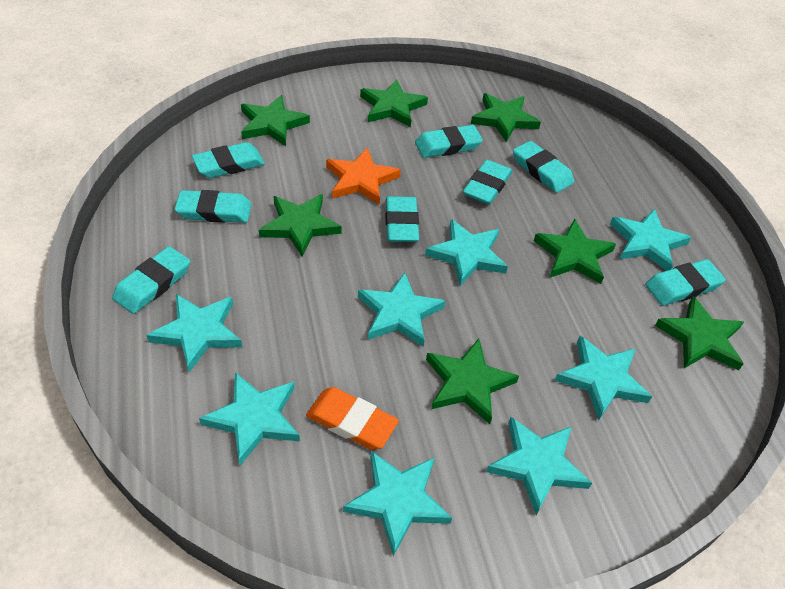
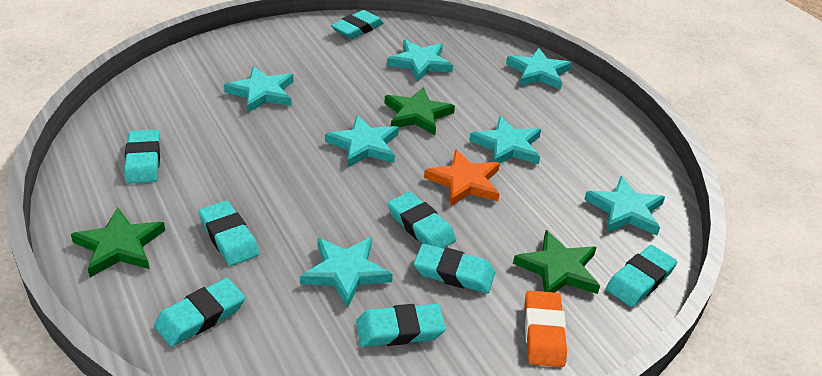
green star: [241,95,310,146] [259,194,341,257] [360,79,428,127] [426,339,519,424] [471,93,541,142] [534,219,616,284] [655,296,744,371] = 7 -> [71,207,165,277] [384,87,455,135] [513,230,600,294] = 3
turquoise star: [146,294,242,372] [199,372,300,465] [343,451,452,557] [358,272,445,347] [425,219,508,286] [486,417,592,516] [555,336,652,420] [610,209,692,271] = 8 -> [224,66,293,113] [300,237,393,308] [325,115,399,167] [387,40,453,82] [469,116,541,164] [506,48,572,90] [584,176,665,235] = 7

